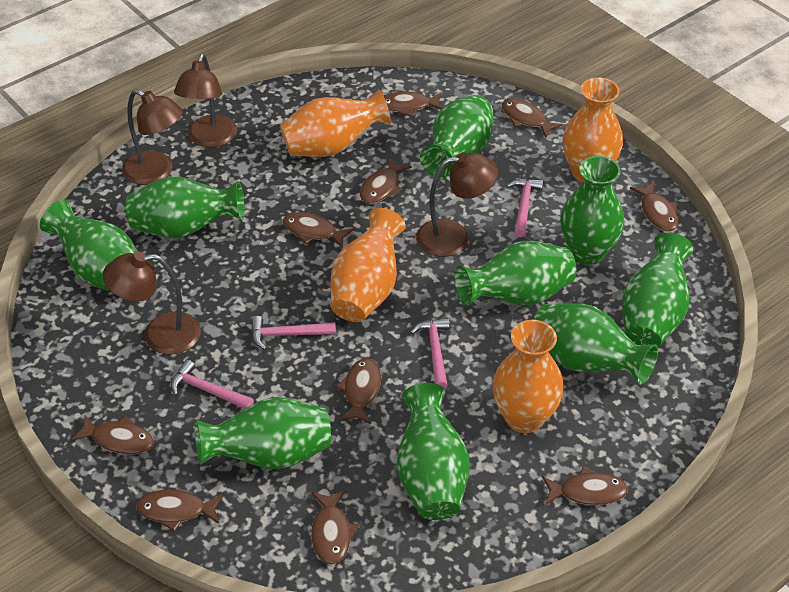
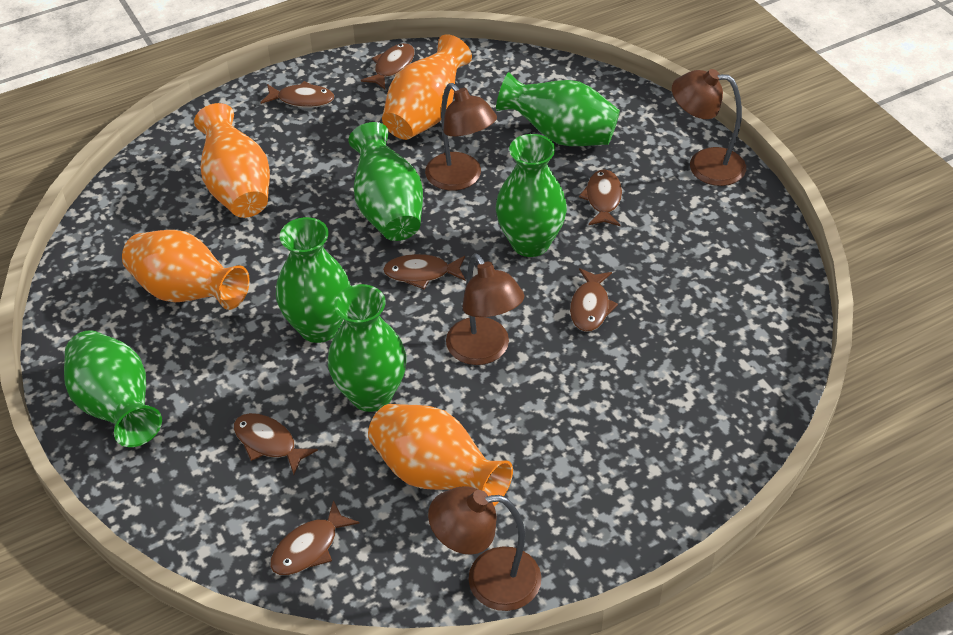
brown fish: [71,415,154,455] [136,489,223,531] [283,212,354,248] [311,490,359,564] [336,358,381,423] [360,157,412,204] [384,92,443,117] [502,98,563,138] [542,467,628,505] [630,182,679,232] = 10 -> [234,413,318,475] [260,81,334,107] [270,500,360,575] [361,43,415,89] [383,254,466,289] [570,268,618,332] [579,169,622,226] = 7
green vase: [40,200,138,291] [126,176,245,238] [195,397,331,469] [397,383,470,520] [420,95,493,178] [454,241,576,306] [533,303,658,385] [560,156,624,265] [622,233,694,347] = 9 -> [64,330,162,447] [276,217,351,343] [328,284,406,412] [348,122,423,241] [496,72,620,146] [496,134,567,257] = 6
pink hammer: [171,360,254,409] [251,316,336,350] [410,318,450,389] [506,178,544,237] = 4 -> none = 0

